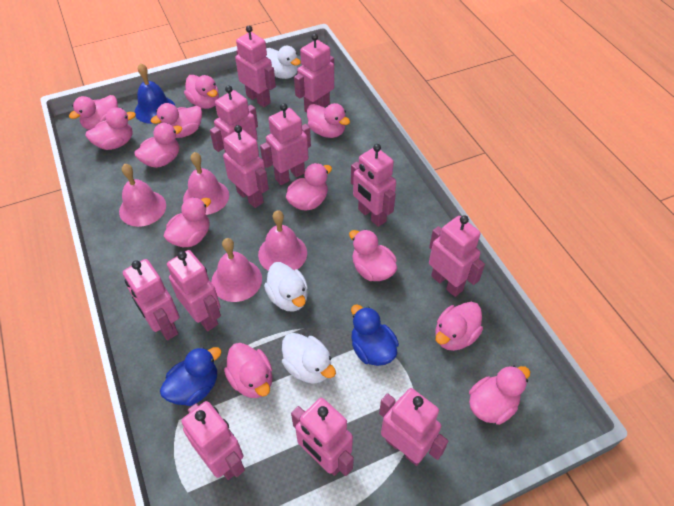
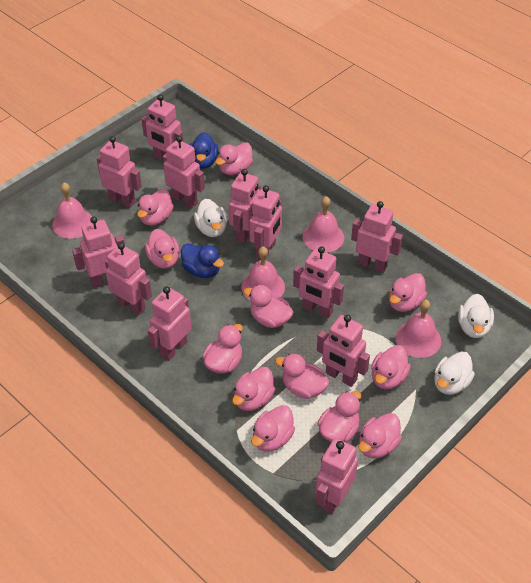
blue bell: [135,63,176,124] = 1 -> none = 0

